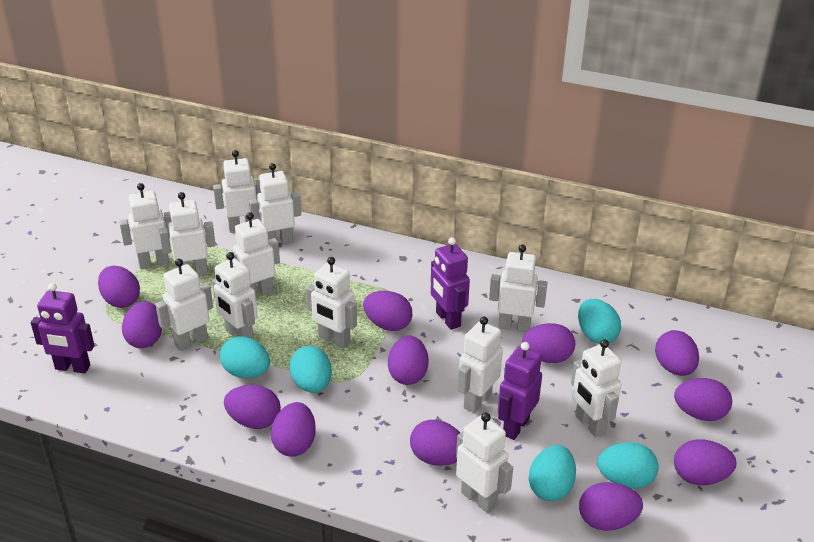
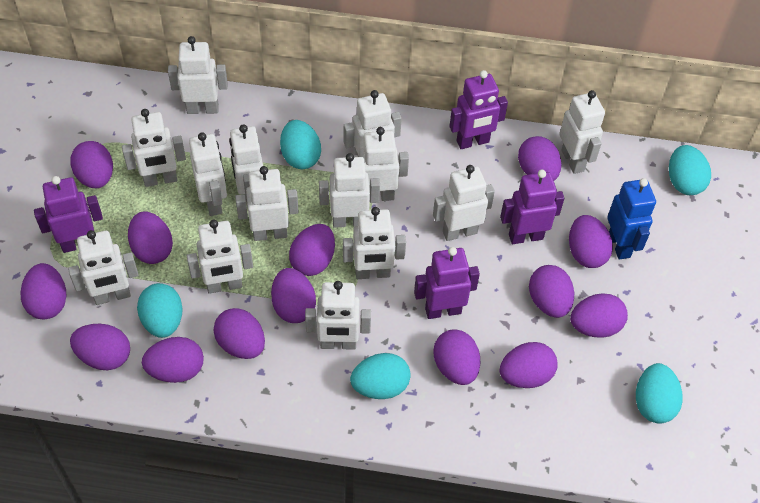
blue robot: none = 0 -> [607,178,656,260] = 1
purple egg: [98,266,140,308] [122,301,162,348] [224,385,281,429] [271,402,316,457] [363,291,412,331] [388,336,429,385] [410,420,460,466] [522,323,575,363] [579,482,643,531] [655,330,699,376] [674,378,732,421] [674,439,737,485] = 12 -> [21,263,67,319] [70,141,113,188] [70,324,130,370] [128,211,173,264] [142,337,204,383] [213,308,265,359] [271,268,316,323] [289,224,335,276] [433,329,480,385] [500,342,558,388] [518,136,561,181] [529,265,574,318] [569,215,613,268] [570,293,628,338] = 14
purple robot: [31,283,95,373] [431,237,470,330] [498,342,542,440] = 3 -> [34,176,103,253] [414,247,480,319] [449,70,508,149] [500,170,564,244] = 4
white robot: [119,183,172,269] [155,259,213,351] [159,192,216,275] [212,252,257,339] [213,150,261,233] [226,212,280,297] [249,163,301,244] [306,257,357,349] [456,413,513,513] [457,316,503,413] [489,245,547,332] [571,339,621,437] = 12 -> [68,230,138,305] [122,109,186,187] [168,36,228,114] [187,219,253,294] [189,132,227,216] [229,124,263,208] [235,166,298,241] [305,281,371,350] [319,153,380,228] [343,207,406,279] [344,90,402,157] [354,127,409,201] [433,165,495,241] [559,90,605,174] = 14

